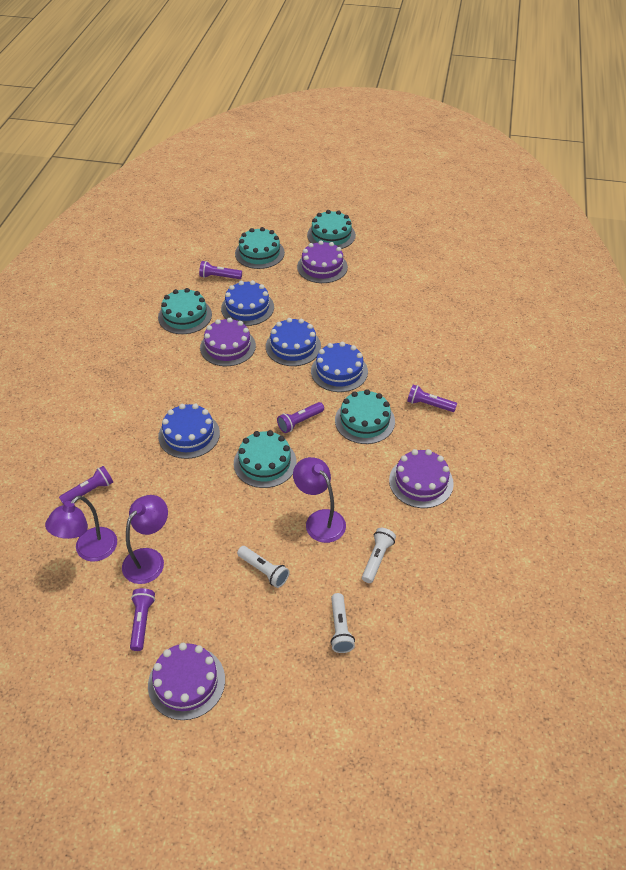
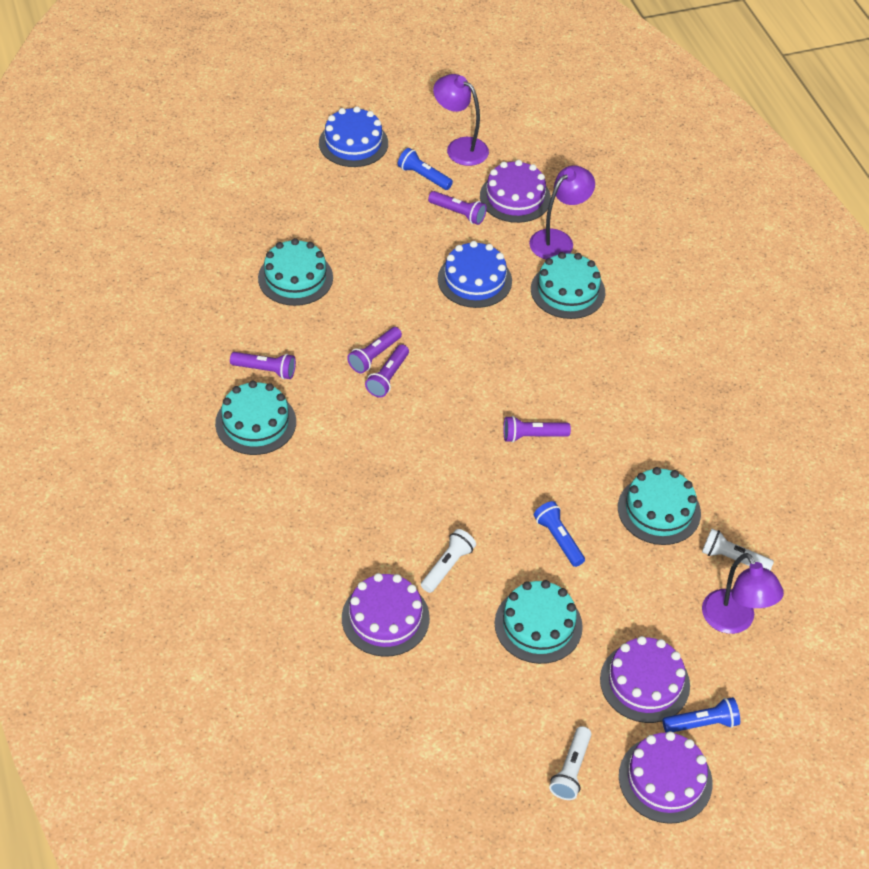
blue cake: [158,404,220,459] [221,280,274,326] [266,318,321,366] [311,342,368,392] = 4 -> [319,106,388,167] [438,241,512,308] = 2
blue flashlight: none = 0 -> [398,148,453,190] [534,501,585,567] [662,697,740,733] = 3

